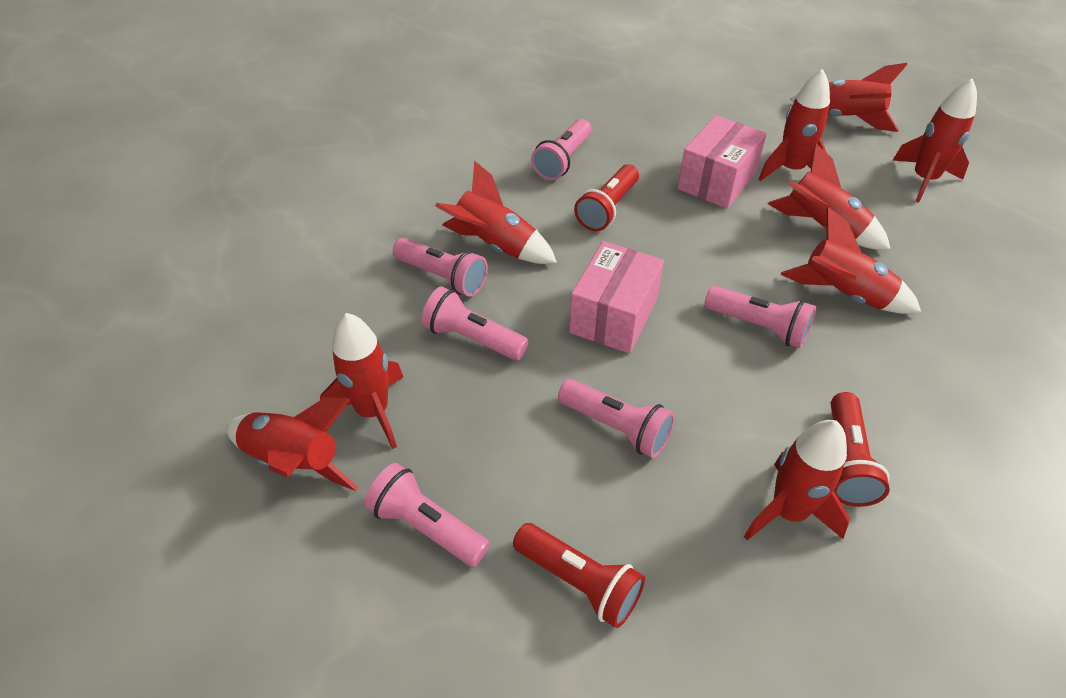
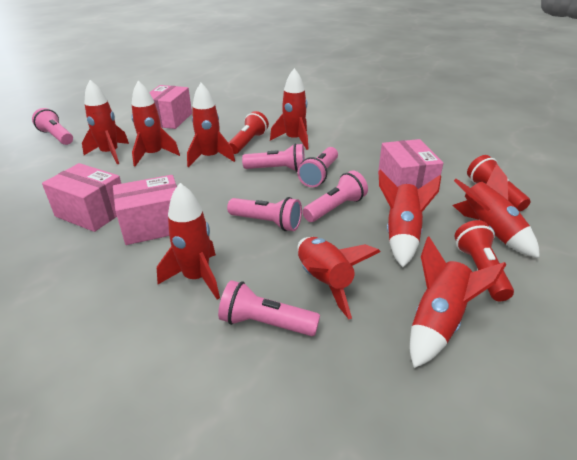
pink box: [569,241,664,354] [677,115,767,209] = 2 -> [42,163,121,232] [113,175,177,245] [149,85,192,129] [378,139,443,189] = 4

